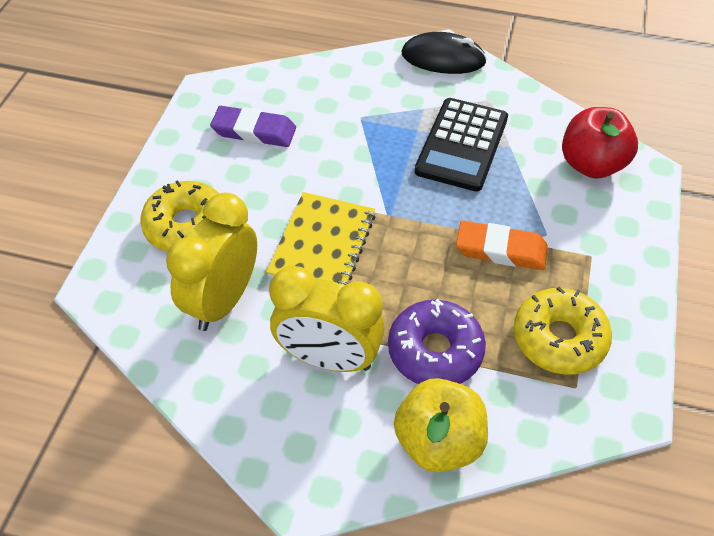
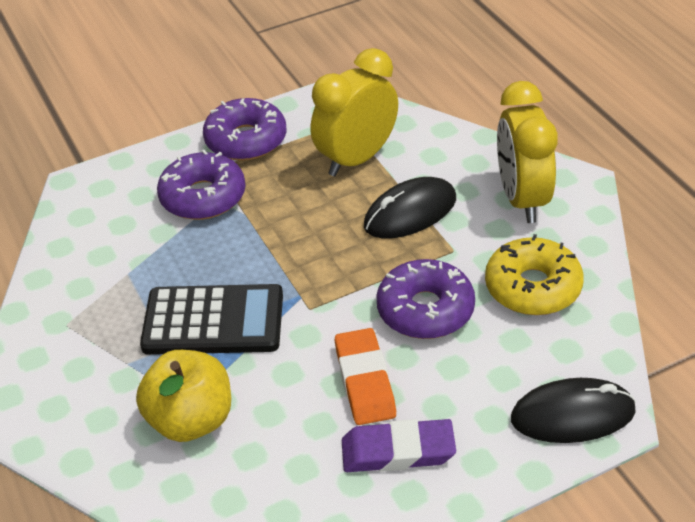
black mouse: [402,32,487,74] = 1 -> [364,177,456,238] [511,378,636,443] = 2
purple donut: [388,299,486,384] = 1 -> [157,150,245,220] [203,98,286,161] [377,259,475,339] = 3
red apple: [562,107,638,179] = 1 -> none = 0
yellow donut: [140,180,220,252] [514,287,612,375] = 2 -> [485,234,584,315] = 1
yellow notebook: [266,192,375,285] = 1 -> none = 0

